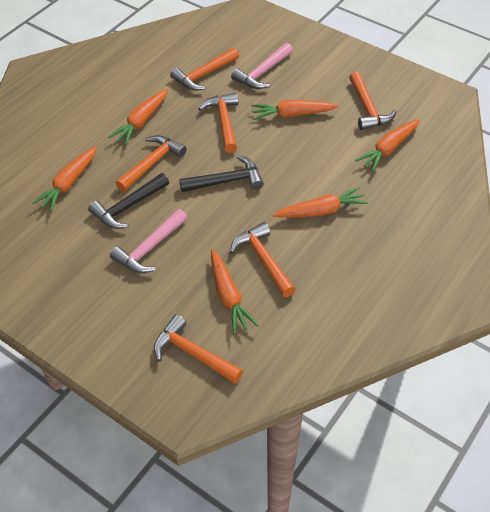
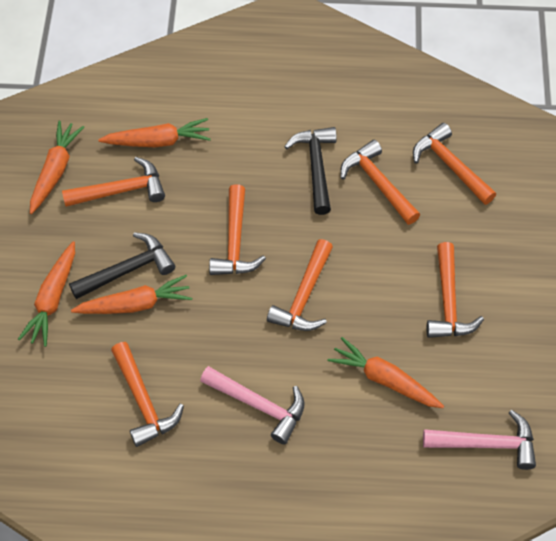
orange carrot: [32,146,97,212] [108,89,168,145] [211,249,259,334] [251,100,339,120] [273,187,368,218] [355,119,420,172] = 6 -> [18,241,75,347] [30,120,84,214] [71,275,192,314] [98,118,211,147] [327,337,444,408] = 5
orange hammer: [116,135,187,192] [154,314,243,384] [170,48,239,91] [199,93,238,153] [230,222,296,297] [349,72,397,130] = 6 -> [62,157,165,207] [111,342,184,447] [209,184,266,275] [267,239,333,331] [340,140,420,225] [413,123,496,205] [427,242,484,338] = 7

